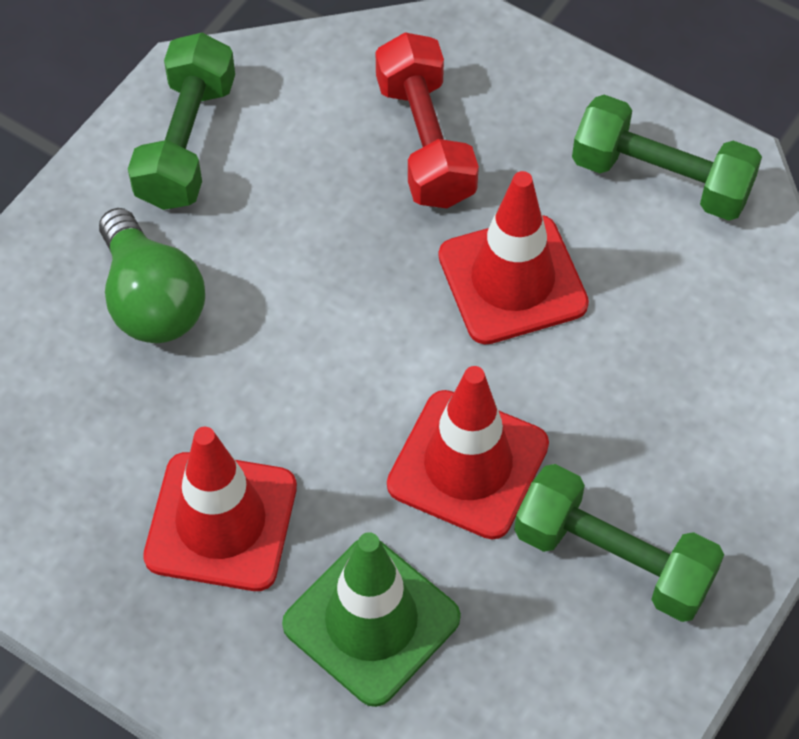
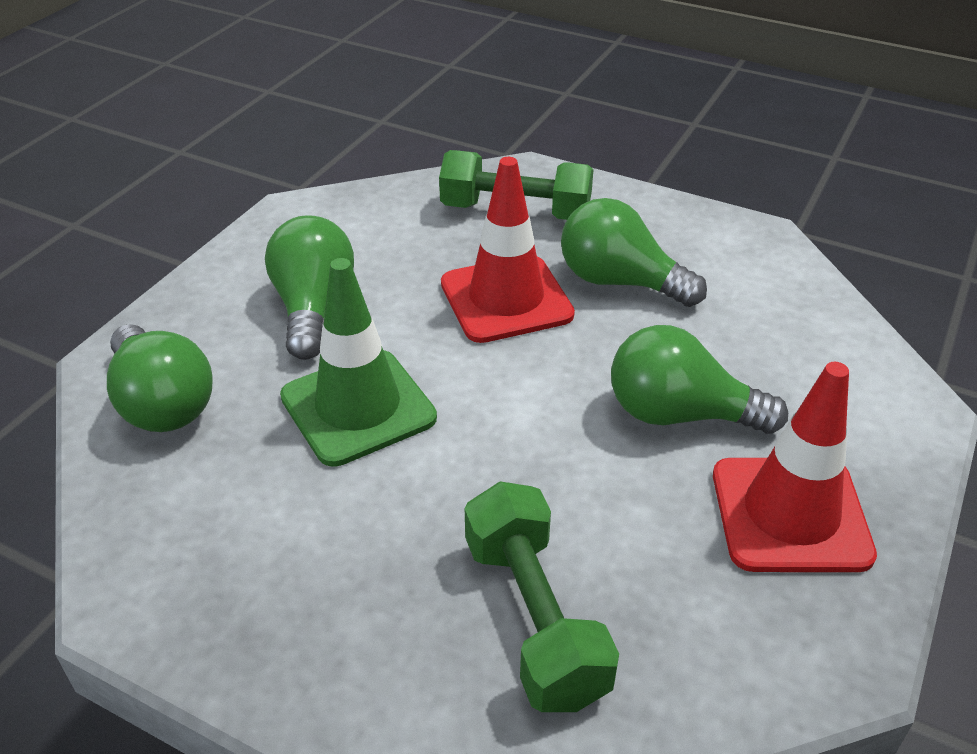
green dumbbell: [128,33,235,210] [514,464,724,622] [572,95,762,221] = 3 -> [439,150,594,220] [465,481,619,712] = 2
green light bulb: [99,208,205,343] = 1 -> [107,324,213,432] [265,215,354,360] [561,198,707,307] [611,325,788,434] = 4
red dumbbell: [376,32,479,208] = 1 -> none = 0
red traffic cone: [143,427,297,591] [387,366,549,539] [438,171,589,344] = 3 -> [441,157,575,343] [713,362,877,572] = 2

